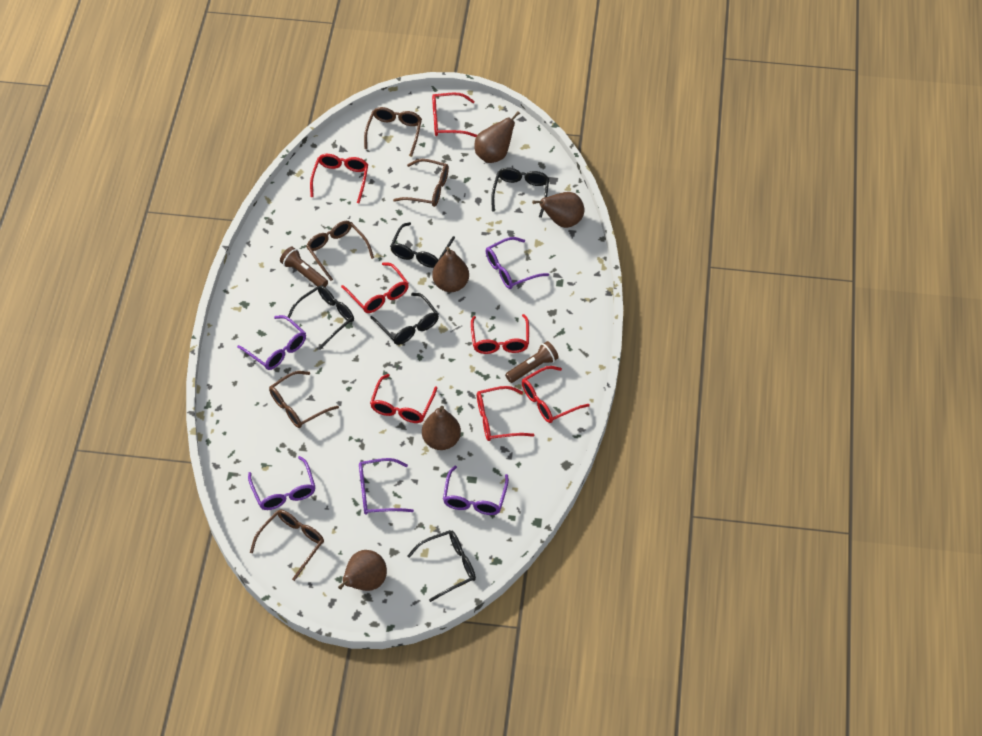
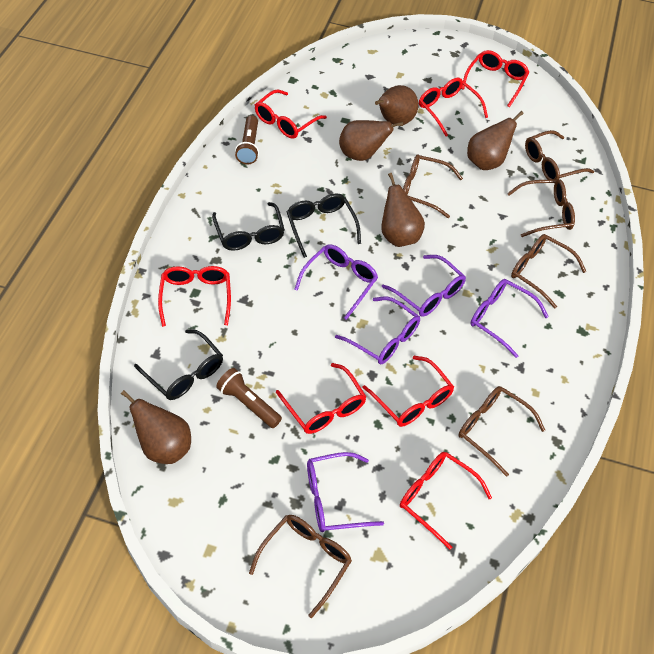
black glasses: [288,285,354,350] [370,293,439,345] [390,222,455,268] [407,530,476,602] [491,168,549,218] = 5 -> [134,329,223,400] [212,202,285,251] [287,194,361,258] = 3
brown glasses: [250,510,324,581] [269,371,339,428] [306,221,374,281] [364,107,422,157] [393,159,449,207] = 5 -> [249,515,352,618] [403,154,463,218] [459,386,545,477] [507,179,575,237] [511,234,586,308] [525,130,594,180] = 6

